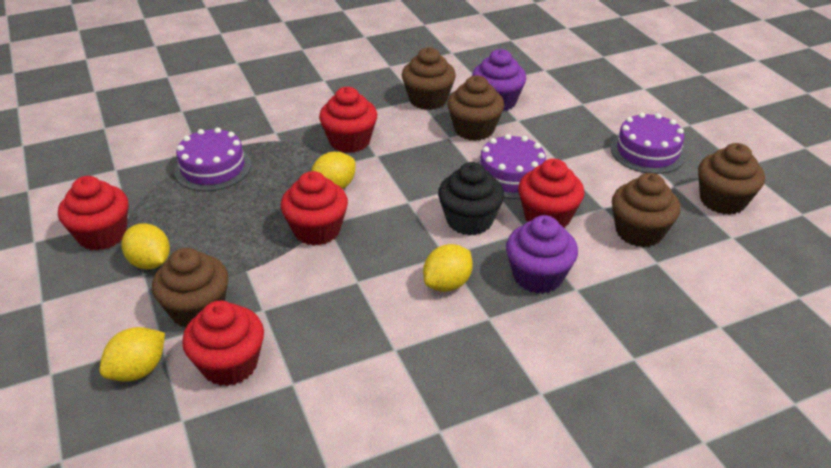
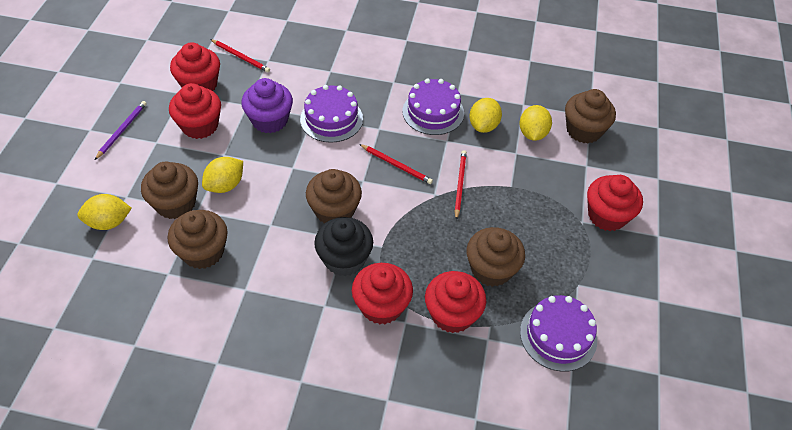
purple cupcake: [472,49,526,111] [506,215,578,294] = 2 -> [241,78,293,133] = 1
purple pencil: none = 0 -> [95,101,147,160] = 1
red pencil: none = 0 -> [210,39,270,73] [359,144,433,184] [455,150,467,220] = 3

